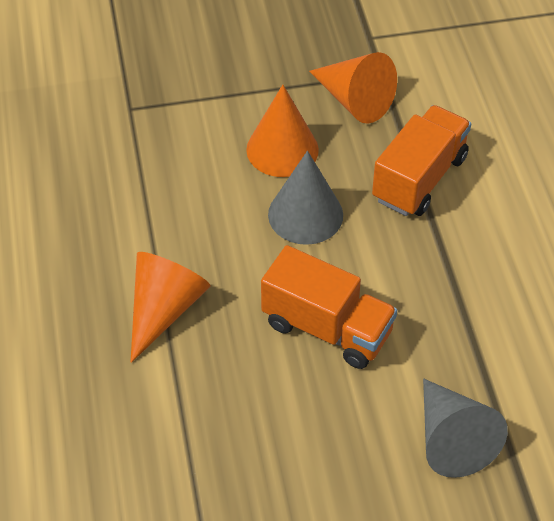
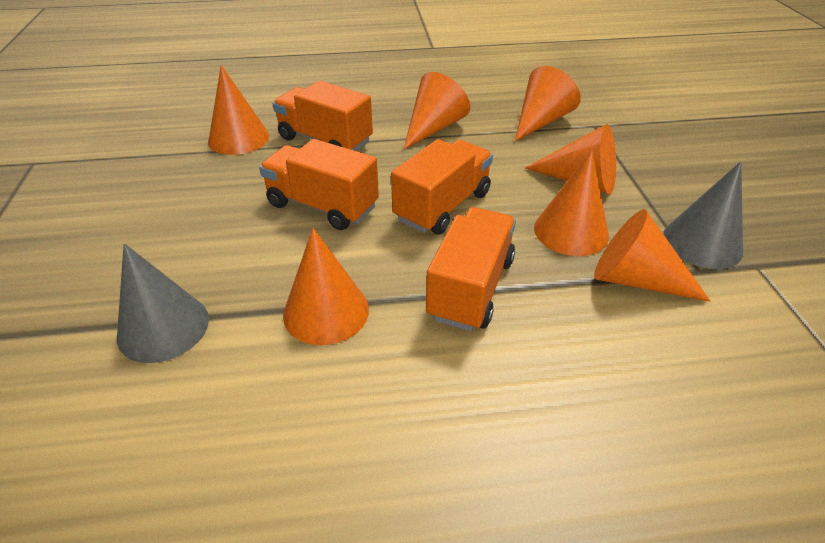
orange cone: [130,252,210,363] [246,85,319,177] [309,52,397,124] = 3 -> [208,65,269,155] [283,228,369,345] [404,72,470,149] [515,66,581,141] [525,124,616,195] [534,150,609,256] [594,209,711,302] = 7
orange truck: [261,245,397,369] [372,105,471,216] = 2 -> [259,139,379,230] [273,81,373,151] [391,139,493,235] [426,207,516,331] = 4

